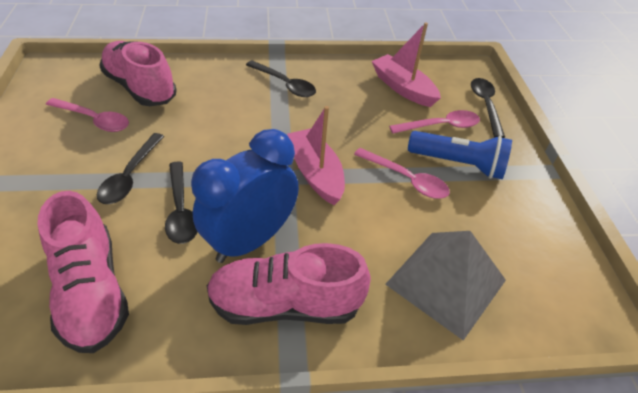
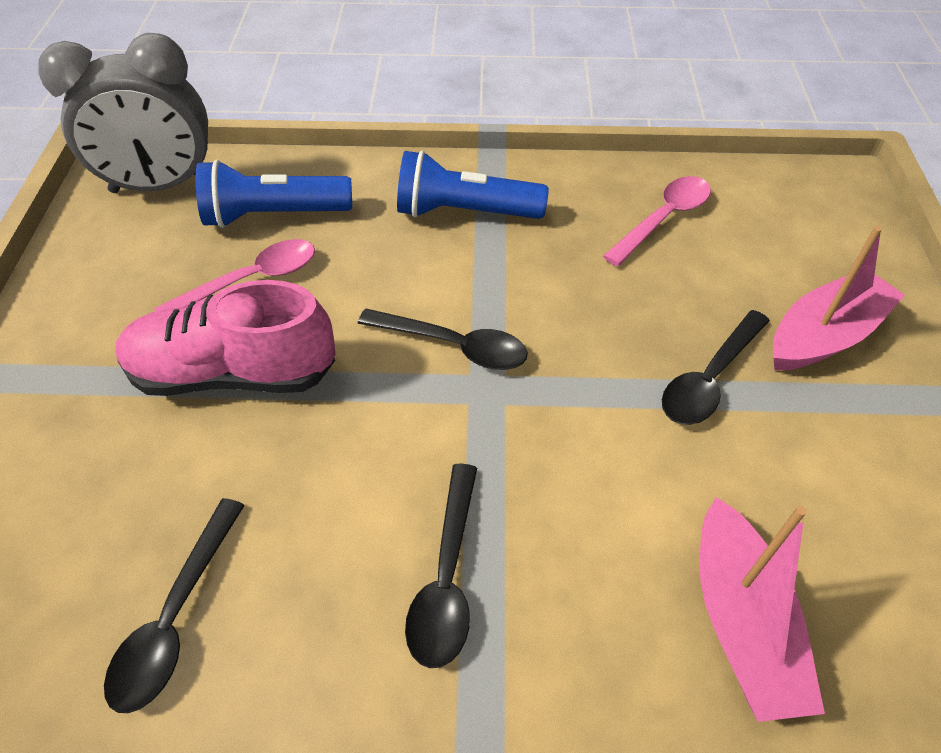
blue clock: [191,129,299,263] = 1 -> none = 0
blue flashlight: [408,131,512,179] = 1 -> [195,160,352,228] [397,150,549,219] = 2
grey clock: none = 0 -> [38,33,208,193] = 1
grey pyramid: [385,231,506,340] = 1 -> none = 0
pink shoe: [37,191,129,353] [99,41,176,106] [207,243,371,325] = 3 -> [116,280,336,396] = 1
pink spoon: [46,98,129,132] [354,148,450,199] [389,110,480,134] = 3 -> [154,239,315,312] [603,176,711,266] = 2

